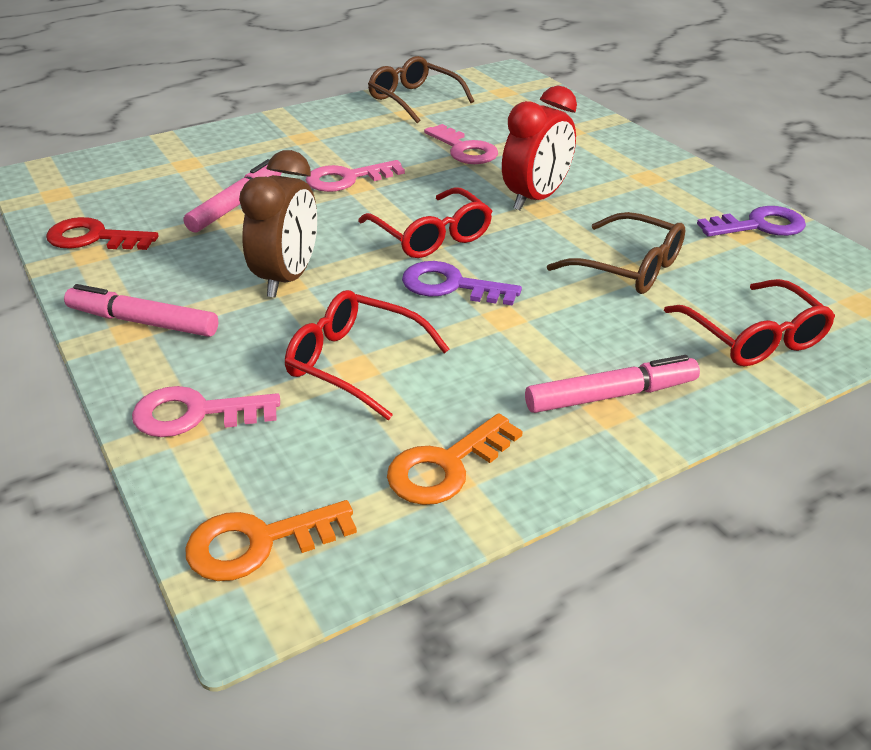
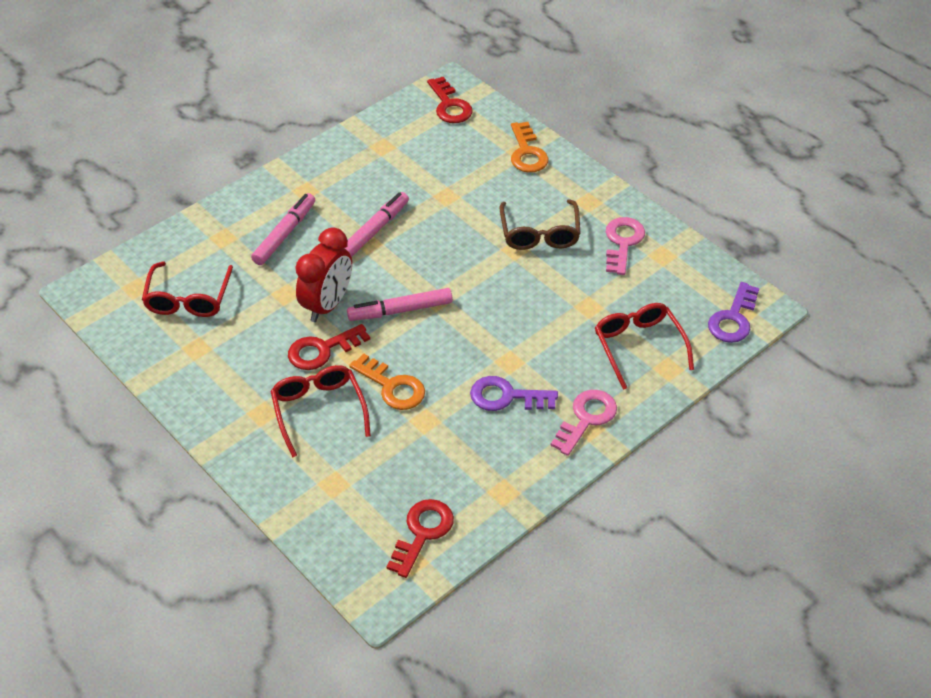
brown clock: [239,150,317,298] = 1 -> none = 0
brown glasses: [368,56,474,123] [547,212,685,294] = 2 -> [500,199,581,250] = 1
pink key: [132,386,280,437] [306,160,405,192] [424,124,498,164] = 3 -> [550,390,617,456] [606,217,645,275] = 2
red key: [46,217,159,250] = 1 -> [288,324,370,370] [387,499,454,578] [427,77,473,123] = 3

